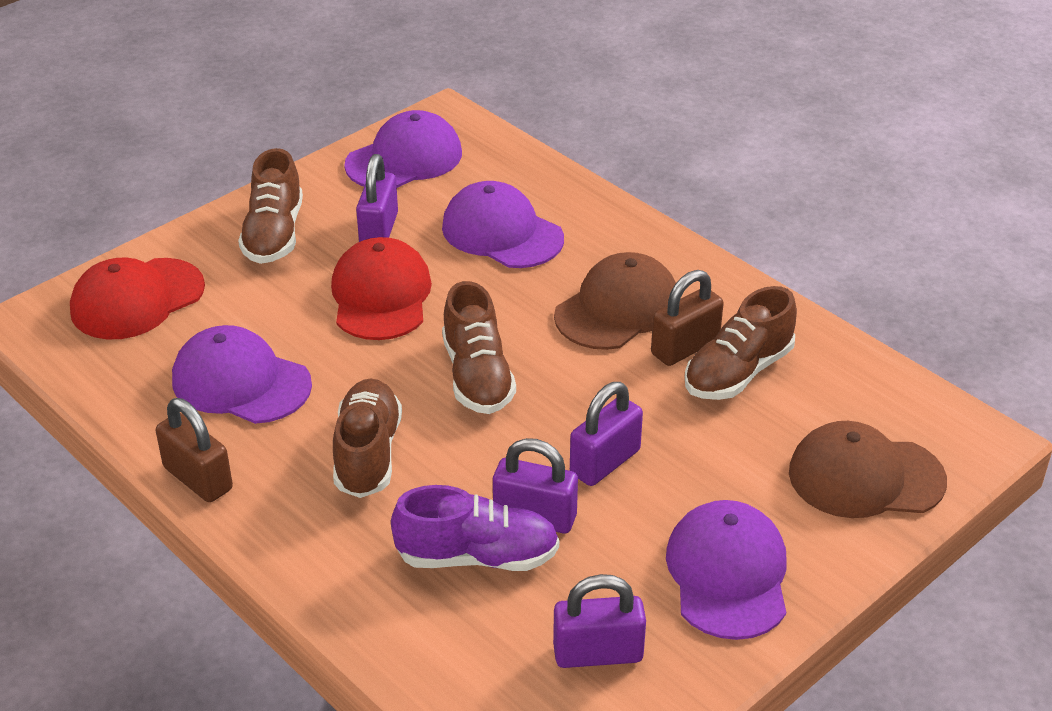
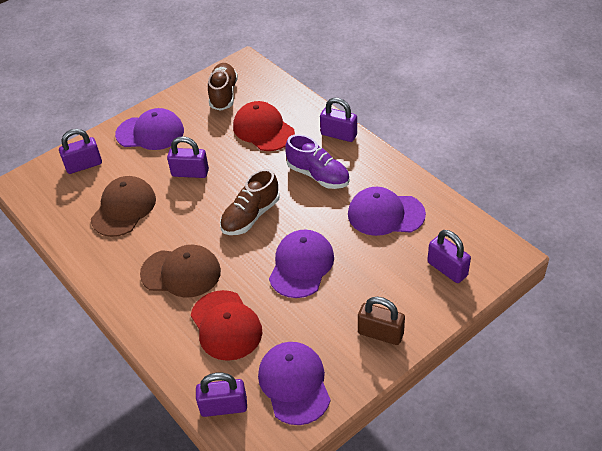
brown padlock: [156,398,233,502] [651,270,724,366] = 2 -> [358,297,405,345] = 1
brown shoe: [238,148,303,264] [333,379,402,498] [442,281,516,414] [685,286,797,400] = 4 -> [208,63,238,111] [220,169,279,235] = 2
purple padlock: [356,154,398,242] [493,438,578,533] [553,574,646,668] [570,382,643,486] = 4 -> [59,129,102,174] [167,136,209,178] [196,373,247,417] [320,98,357,142] [427,230,471,283] = 5

